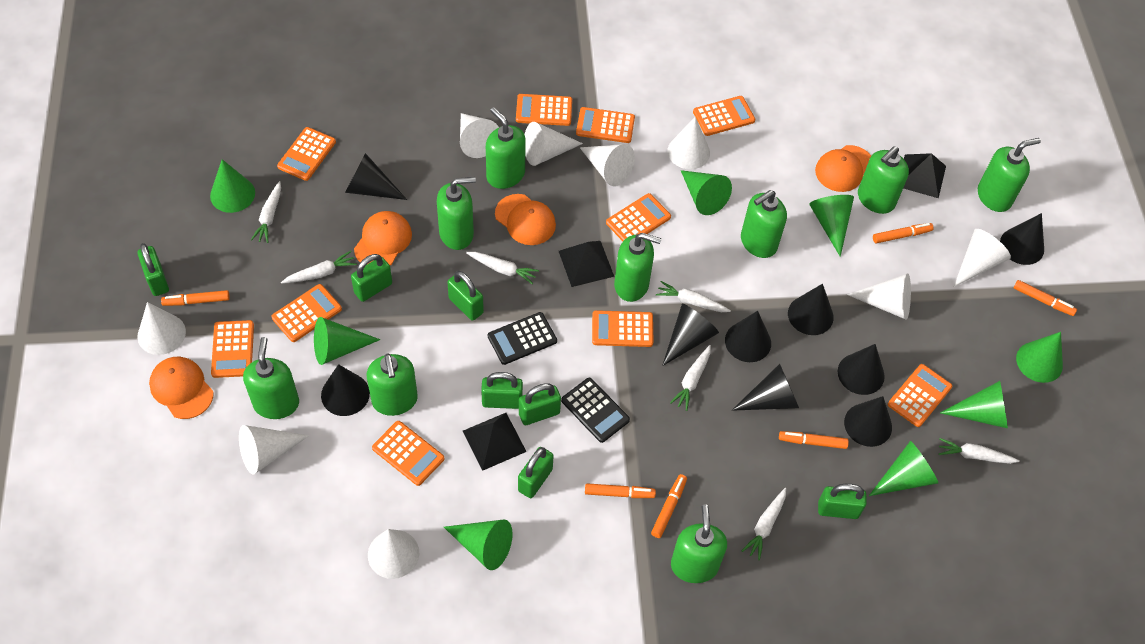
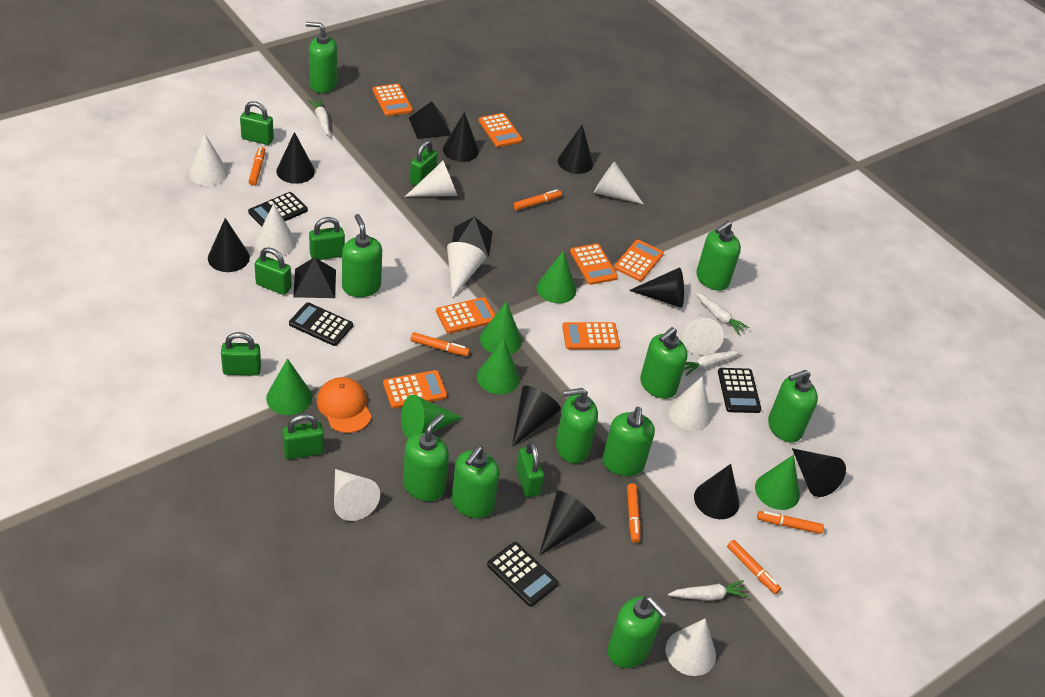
black calculator: [488,312,557,365] [561,378,630,443] = 2 -> [248,192,308,226] [289,302,353,346] [487,542,559,607] [718,368,761,413] = 4
green cone: [210,159,255,213] [314,317,380,365] [444,519,513,570] [681,170,732,215] [809,195,854,257] [869,441,938,496] [940,381,1008,428] [1016,332,1063,383] = 8 -> [266,358,312,415] [401,395,463,439] [477,340,520,394] [480,301,522,354] [537,251,576,303] [755,455,800,510] = 6
green soap dispenser: [243,337,299,419] [367,354,418,416] [437,177,476,250] [486,107,526,189] [614,233,662,302] [671,504,727,583] [741,190,787,258] [858,146,909,214] [978,138,1041,212] = 9 -> [306,22,337,93] [342,214,382,297] [403,414,449,501] [452,446,500,518] [556,388,598,464] [602,407,655,476] [608,596,668,668] [640,327,688,399] [696,221,741,291] [768,370,818,443] = 10
orange calculator: [211,320,254,378] [271,284,342,342] [277,127,336,181] [372,421,444,486] [516,94,572,126] [576,107,635,143] [592,310,654,347] [606,193,671,241] [693,96,755,136] [888,364,952,427] = 10 -> [373,84,413,116] [383,370,447,408] [436,297,495,334] [479,113,522,147] [562,322,620,349] [570,244,618,285] [614,240,664,281] = 7
orange cap: [149,357,214,419] [354,211,412,265] [495,194,556,245] [815,145,871,192] = 4 -> [317,377,372,433] = 1
white carrot: [251,181,281,243] [281,251,357,284] [466,252,539,284] [656,281,731,312] [670,345,711,411] [742,488,786,560] [939,438,1020,464] = 7 -> [308,98,329,136] [668,580,749,601] [684,351,740,376] [695,292,749,335] = 4

